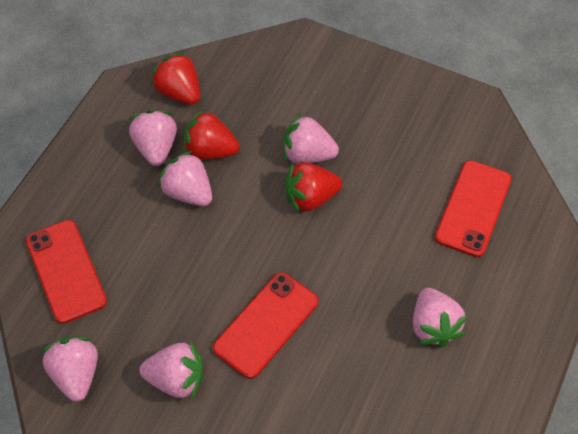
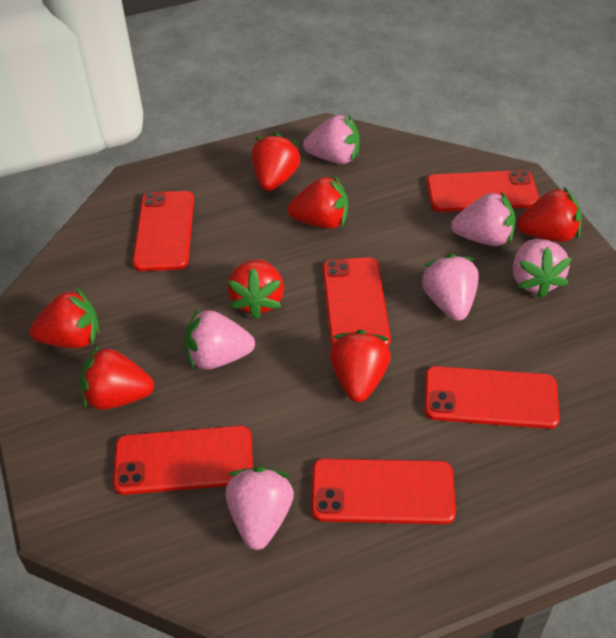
red phone: [26,220,107,324] [213,272,318,379] [435,160,512,257] = 3 -> [113,425,253,495] [132,191,194,271] [311,459,456,524] [322,257,391,346] [424,366,560,429] [427,170,540,212] = 6
red strawberry: [151,52,200,105] [184,109,240,159] [285,162,342,213] = 3 -> [29,288,99,349] [80,345,154,410] [227,259,284,319] [252,132,301,191] [288,175,348,229] [330,330,391,402] [517,187,581,242] = 7

